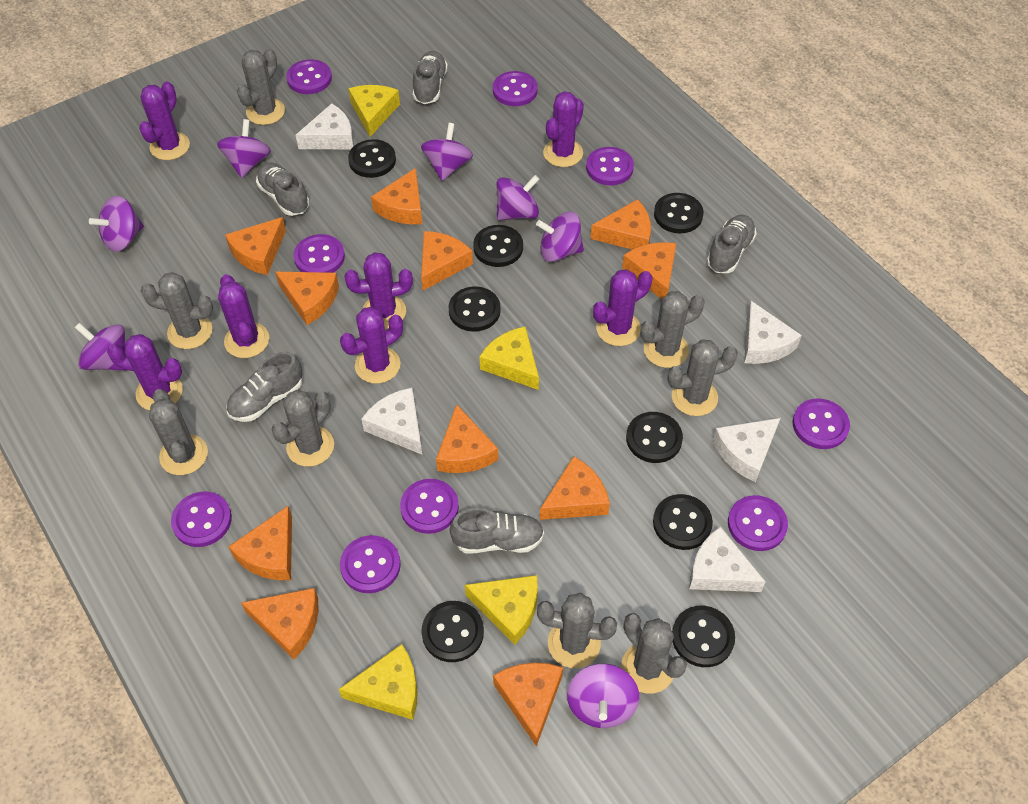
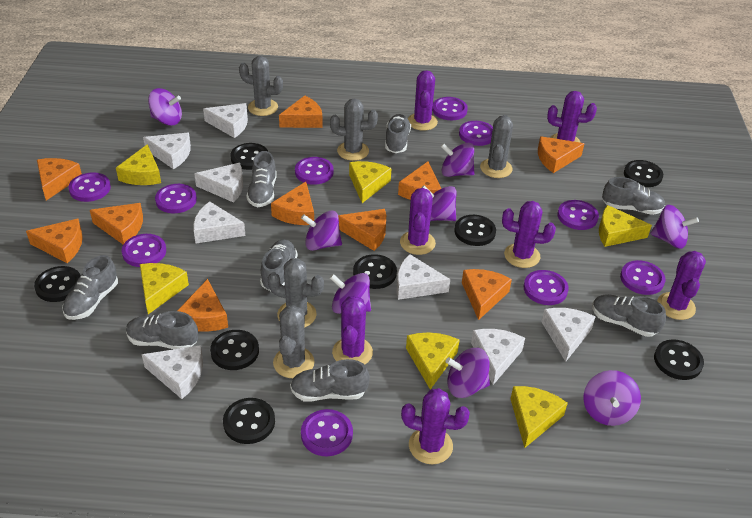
grey cactus: [141,272,213,349] [149,389,208,475] [237,48,285,125] [272,390,334,467] [537,593,617,668] [621,613,687,694] [640,291,705,368] [667,339,738,416] = 8 -> [239,56,283,116] [268,258,324,328] [273,305,314,378] [330,98,378,161] [480,115,513,178] = 5
grey shoe: [226,352,302,422] [256,163,309,216] [413,51,448,104] [450,508,544,553] [707,215,756,273] = 5 -> [62,255,118,320] [126,311,198,349] [246,151,277,207] [260,239,298,291] [290,359,370,402] [385,114,411,153] [592,294,666,337] [602,177,665,215] = 8
orange cheese: [225,217,286,275] [228,506,292,580] [241,588,319,659] [275,272,339,325] [371,168,422,224] [421,231,473,290] [436,404,498,473] [493,663,563,747] [540,456,610,520] [590,199,651,249] [622,242,676,299] = 11 -> [26,219,83,263] [37,158,82,201] [90,203,143,244] [177,279,228,332] [271,182,314,225] [279,95,323,128] [338,209,386,251] [398,162,442,200] [462,269,512,320] [538,136,585,173] = 10
purple button: [171,491,232,547] [286,59,332,94] [293,234,345,273] [340,535,401,593] [400,479,459,534] [493,71,538,106] [586,147,634,185] [728,495,788,551] [792,398,850,449] = 9 -> [68,172,111,202] [122,234,166,267] [155,184,197,213] [295,157,334,185] [301,409,353,456] [432,97,468,120] [459,121,493,146] [524,270,569,305] [557,200,599,230] [620,260,666,295] = 10
purple spinning top: [74,323,126,371] [89,196,144,252] [217,119,271,178] [421,123,473,181] [497,175,539,220] [536,212,584,262] [567,664,639,728] = 7 -> [148,88,182,126] [301,211,342,251] [330,273,371,314] [421,185,456,221] [440,143,475,177] [446,348,490,398] [583,370,641,426] [650,205,699,249] = 8
white cheese: [296,103,354,149] [361,388,422,455] [689,526,766,592] [713,418,780,482] [744,301,802,364] = 5 -> [142,345,203,399] [143,133,191,169] [193,201,245,244] [194,163,243,203] [203,103,248,138] [396,254,450,300] [471,329,525,385] [541,308,596,362] = 8
yellow cheese: [339,644,418,720] [348,85,400,137] [465,575,538,645] [479,326,539,390] = 4 -> [116,144,161,185] [140,263,189,314] [349,161,391,203] [406,332,459,390] [511,386,568,448] [599,205,652,247] = 6

